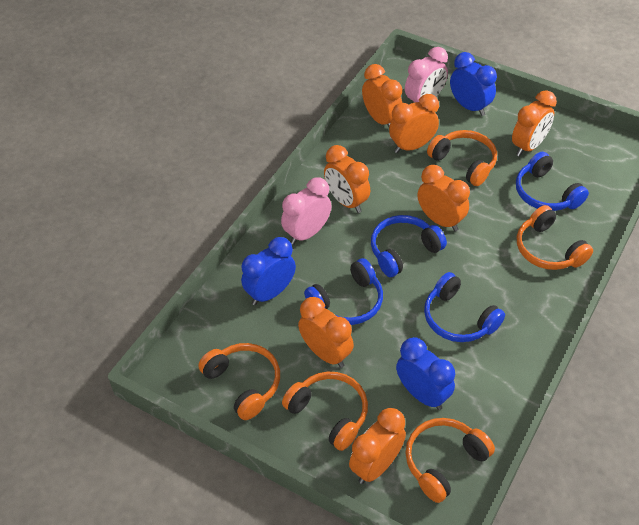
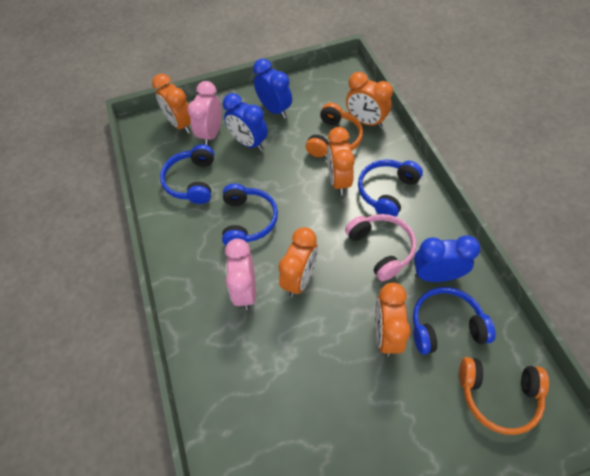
orange clock: [298,297,354,368] [324,145,370,213] [349,408,406,484] [362,64,402,127] [389,94,439,153] [418,165,470,231] [512,90,557,157] = 7 -> [152,74,191,134] [278,227,318,297] [327,127,355,195] [346,72,393,128] [375,283,411,357] = 5
orange headphones: [198,343,280,420] [282,372,368,451] [405,418,495,503] [427,130,497,186] [517,205,593,270] = 5 -> [306,103,363,157] [459,357,549,435] = 2
pink headphones: none = 0 -> [345,214,416,281] = 1

